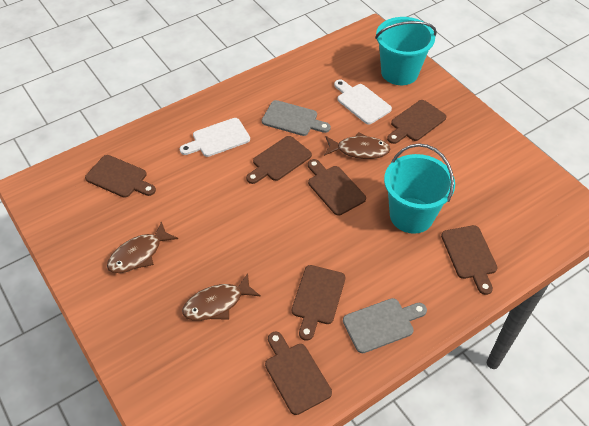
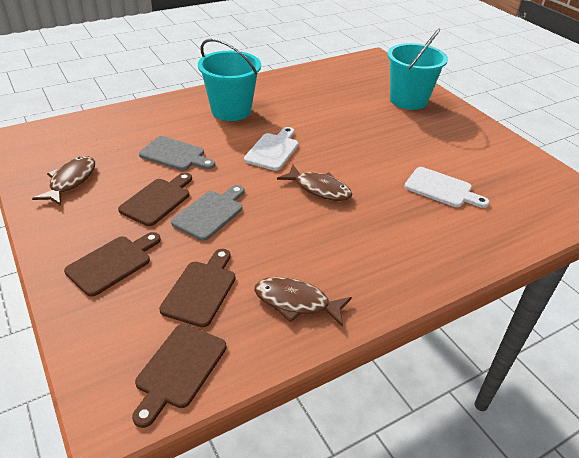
brown cutting board: [85,155,156,198] [246,136,312,184] [265,332,332,415] [292,265,345,341] [308,159,366,216] [387,100,447,144] [441,225,497,295] = 7 -> [64,232,161,297] [118,173,192,226] [132,324,226,428] [159,249,236,327] = 4

